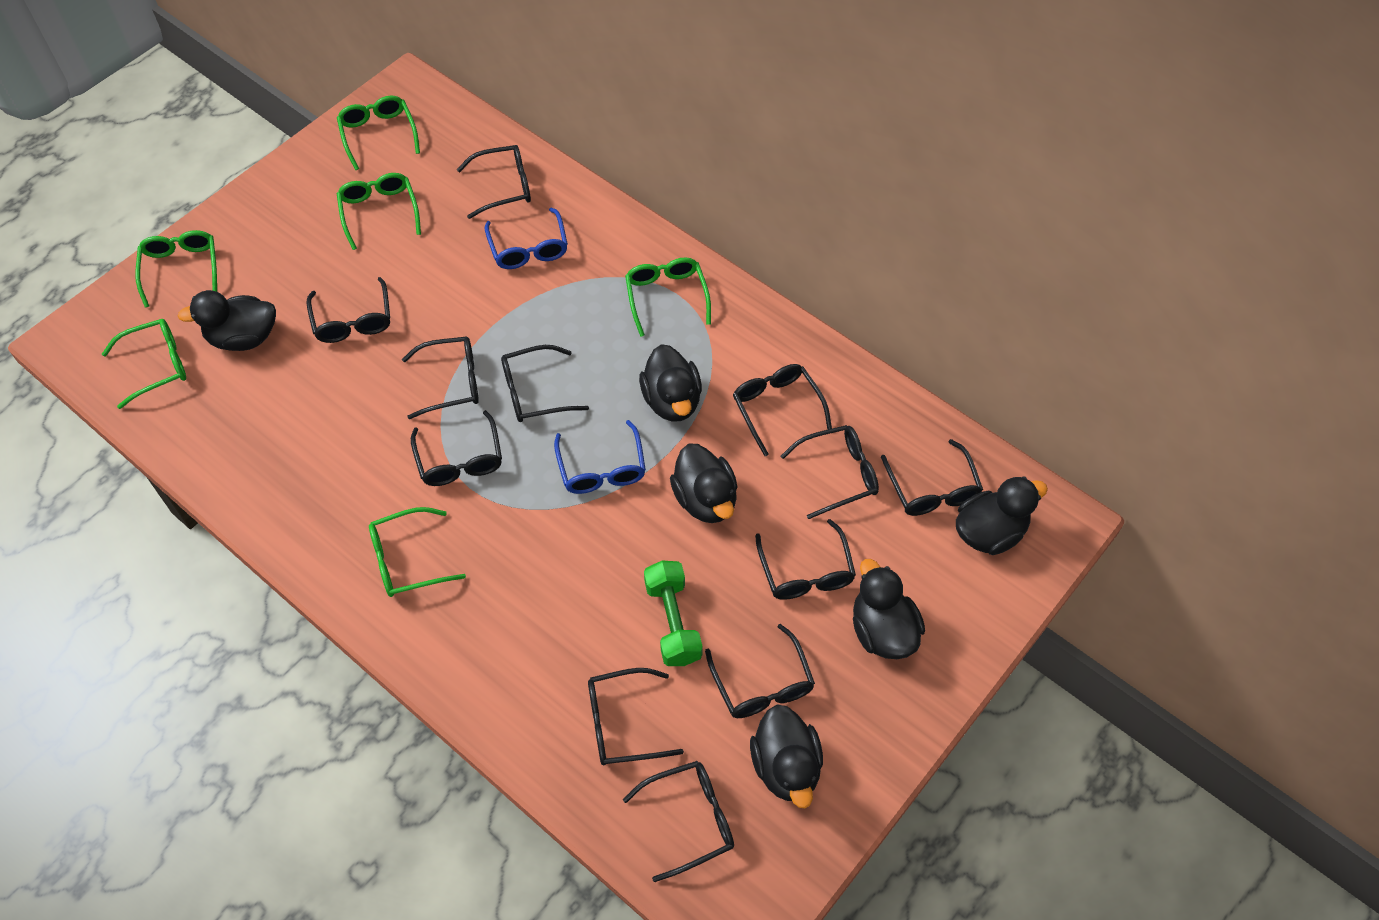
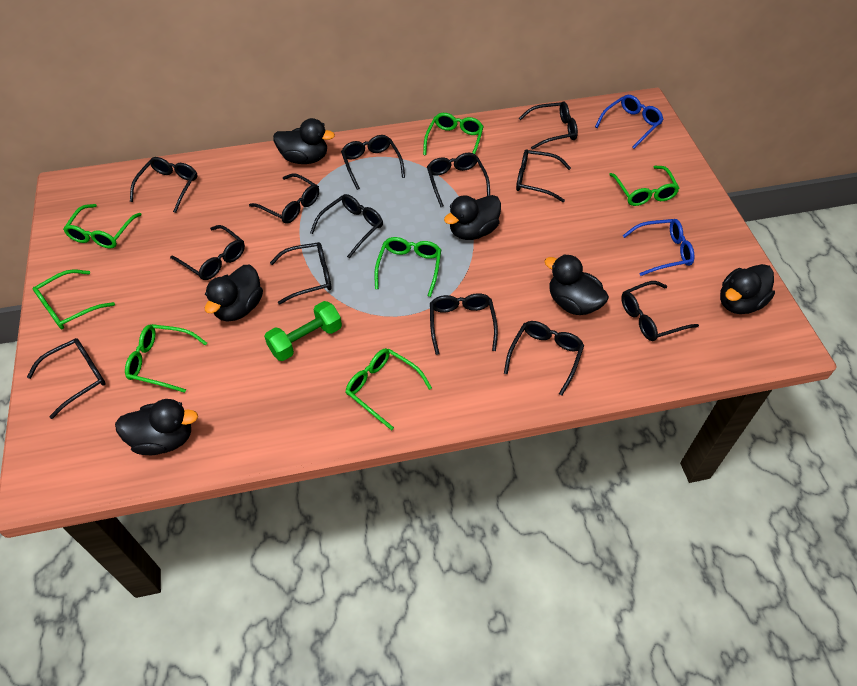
black glasses: [306,277,390,343] [402,336,479,419] [411,410,502,486] [457,145,531,219] [501,345,589,422] [588,668,684,765] [623,761,734,882] [705,624,815,718] [733,364,832,456] [755,519,856,600] [781,425,879,519] [881,439,983,516] = 12 -> [27,338,106,419] [130,157,198,213] [170,225,245,280] [249,173,319,224] [270,242,332,305] [310,194,383,259] [341,135,405,190] [427,153,490,207] [430,293,498,355] [504,321,584,396] [516,149,571,202] [519,101,578,150] [621,281,699,341] = 13
green glasses: [102,319,186,409] [135,230,217,307] [337,95,420,170] [337,173,421,250] [369,507,466,597] [625,257,711,337] = 6 -> [33,269,115,329] [63,204,142,249] [125,324,207,393] [346,348,432,430] [374,237,441,297] [423,113,484,155] [609,166,680,206] = 7

